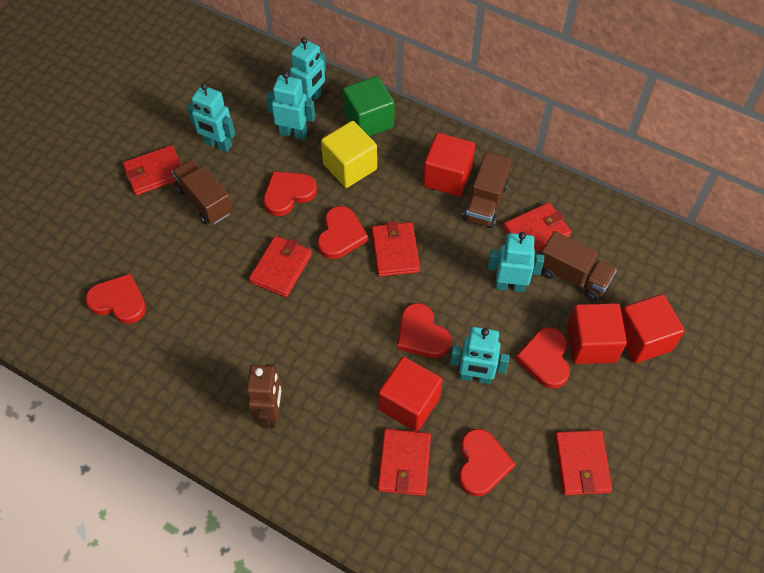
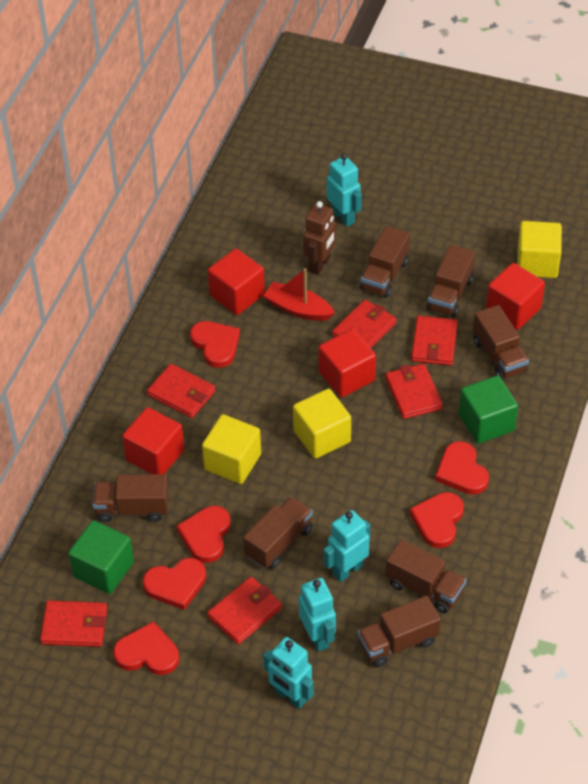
brown truck: [172,159,233,225] [463,152,511,228] [541,231,617,301] = 3 -> [93,474,169,522] [243,496,313,569] [357,596,441,667] [360,226,410,298] [386,539,466,613] [426,244,475,317] [473,305,529,380] = 7
green cube: [343,76,394,136] = 1 -> [68,520,134,594] [459,375,518,444] = 2
red boat: none = 0 -> [264,268,335,321] = 1
turquoise robot: [187,83,235,152] [266,72,315,140] [290,37,326,101] [450,327,509,384] [488,232,544,292] = 5 -> [263,637,314,709] [298,578,336,652] [323,510,370,582] [327,154,362,227] = 4
yellow cube: [321,121,377,188] = 1 -> [202,414,261,484] [293,389,351,459] [517,221,562,278] = 3

